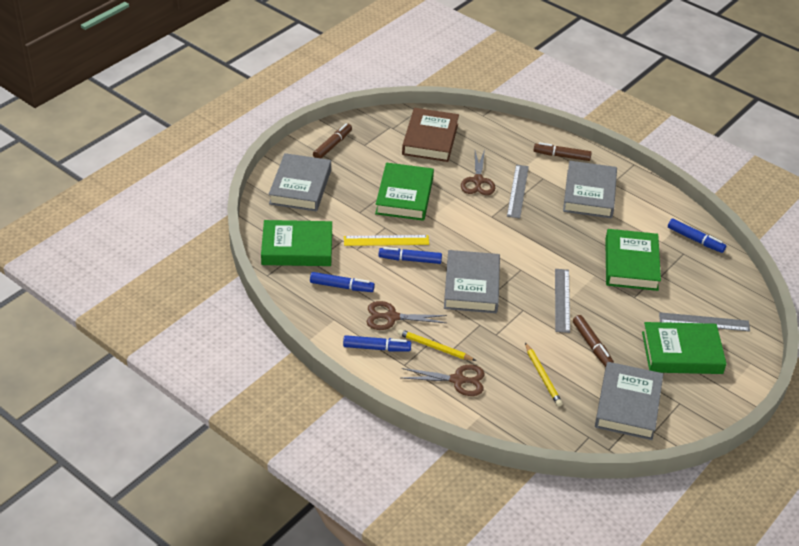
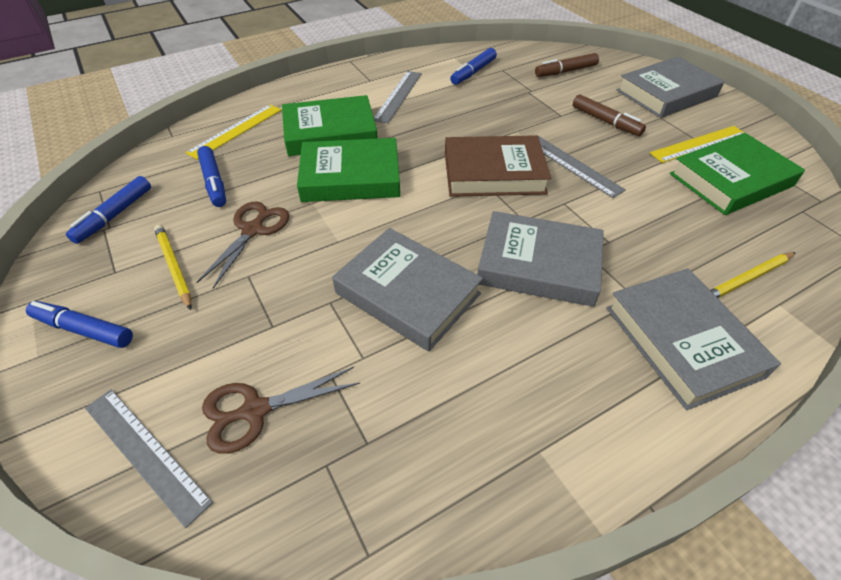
brown marker: [313,123,352,158] [533,142,592,161] [573,315,614,367] = 3 -> [535,53,599,77] [573,94,646,136] = 2
brown scissors: [366,301,447,330] [401,365,485,396] [461,150,495,195] = 3 -> [196,202,289,289] [202,367,360,454] = 2
green book: [261,220,332,266] [375,163,434,221] [605,229,661,291] [642,322,727,374] = 4 -> [282,95,378,156] [297,138,400,202] [670,133,805,215] = 3
yellow ruler: [344,235,429,246] = 1 -> [185,104,281,160] [650,126,744,163] = 2

